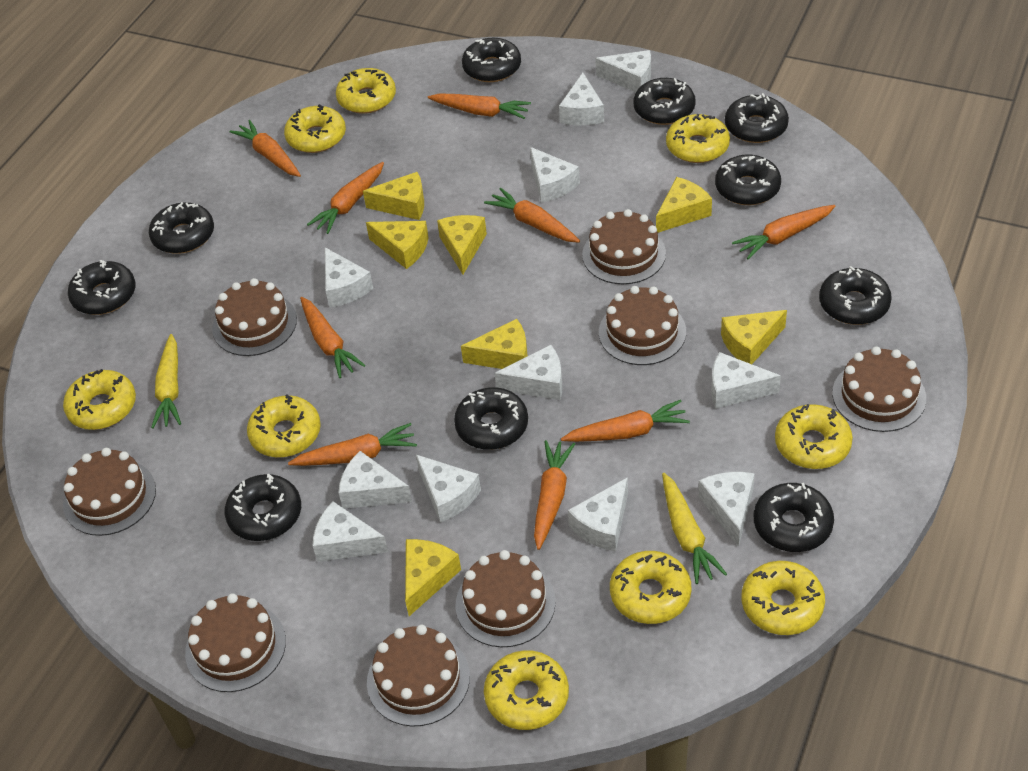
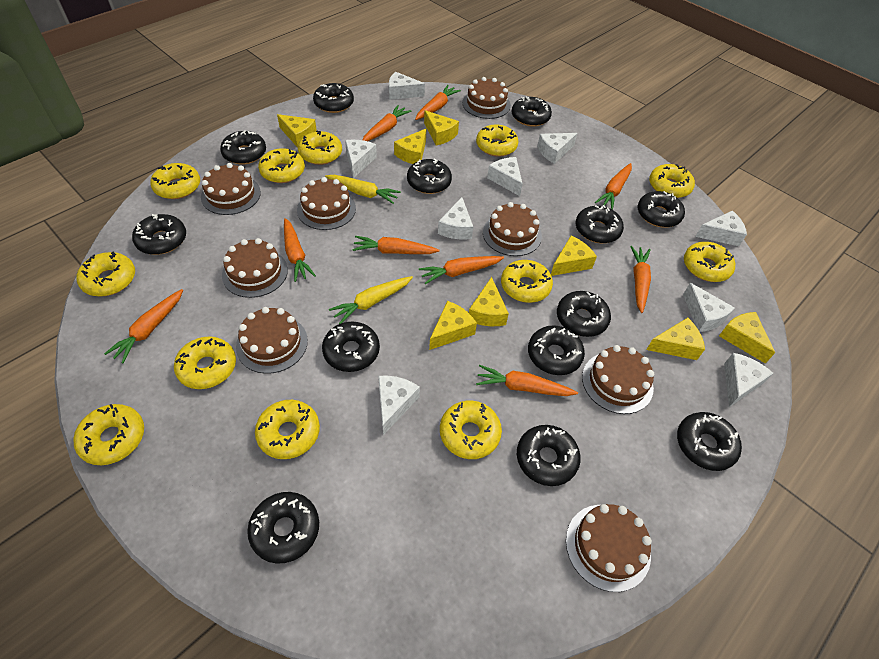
black donut: [68,260,136,315] [149,202,214,254] [225,474,301,541] [454,387,528,450] [462,38,521,82] [633,78,696,125] [715,155,781,205] [725,93,789,143] [754,483,834,552] [819,266,892,325] = 10 -> [132,214,186,255] [220,131,266,164] [247,492,319,564] [313,83,354,113] [322,322,380,372] [407,158,452,194] [511,97,552,127] [517,425,581,486] [528,325,585,375] [557,291,611,337] [576,205,624,243] [638,191,685,227] [677,412,742,471] = 13
white cheese: [313,502,388,562] [325,248,373,308] [339,451,412,509] [416,455,481,522] [495,345,562,400] [530,147,580,203] [559,73,604,125] [568,477,628,551] [595,50,651,92] [698,472,755,547] [711,352,781,409] = 11 -> [345,140,377,178] [378,376,420,435] [389,72,425,100] [438,197,473,240] [487,157,523,196] [537,133,578,164] [683,283,735,332] [695,211,747,246] [724,353,773,407] = 9
yellow cheese: [363,172,424,220] [366,221,429,269] [405,539,461,616] [437,215,487,274] [461,319,528,369] [656,177,712,233] [721,310,787,364] = 7 -> [277,114,317,148] [394,129,426,164] [424,110,459,145] [429,301,477,350] [469,277,509,326] [551,236,597,276] [646,318,705,360] [719,312,775,364] = 8
yellow donut: [63,369,136,430] [247,395,321,457] [284,104,346,153] [336,68,396,114] [484,650,569,730] [610,551,692,624] [666,114,730,163] [742,561,825,635] [775,404,853,469] = 9 -> [73,404,144,465] [77,252,135,297] [150,163,200,199] [174,336,236,389] [255,400,320,459] [258,148,305,183] [298,130,342,165] [440,401,502,459] [476,125,519,157] [501,260,553,303] [649,164,695,198] [684,242,735,282] = 12

